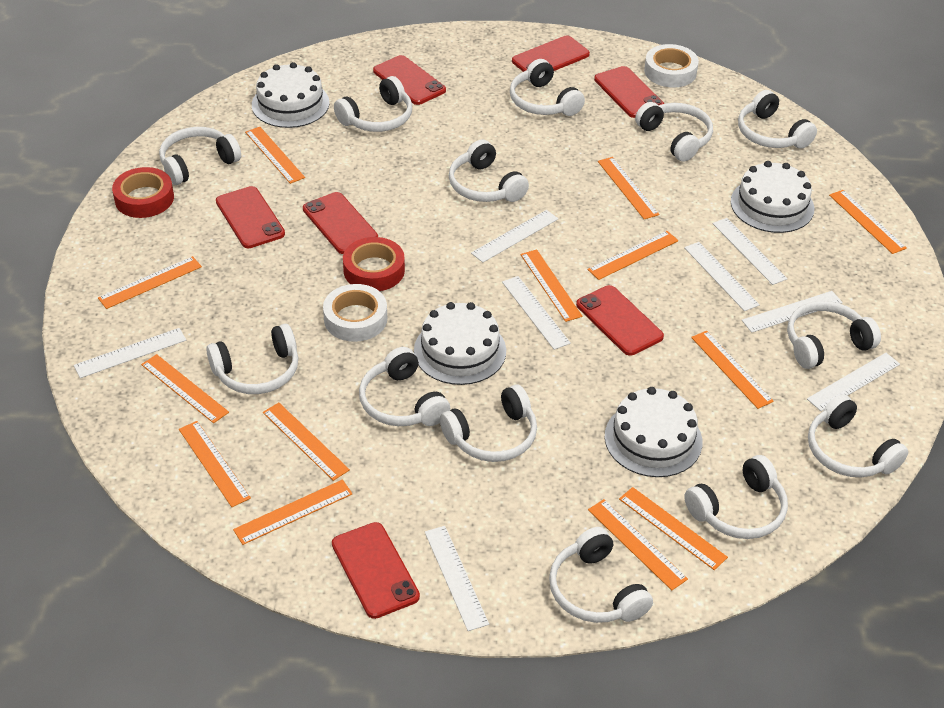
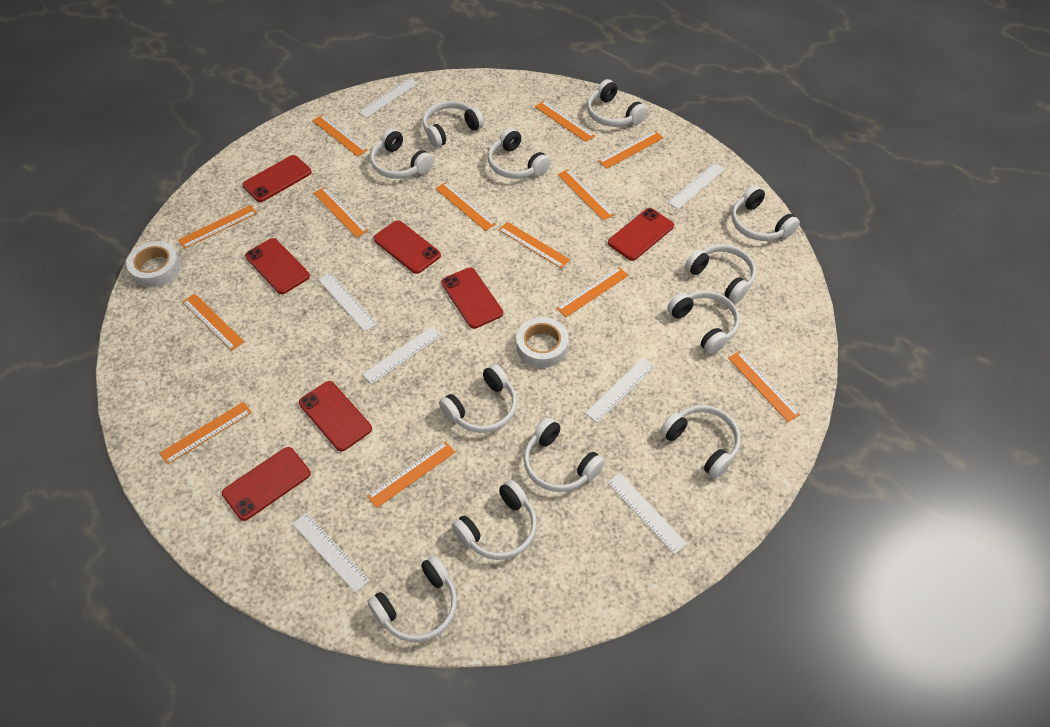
red tape: [112,167,174,218] [343,237,405,291] = 2 -> none = 0
white cake: [252,62,330,128] [414,302,506,385] [605,387,702,477] [731,161,814,233] = 4 -> none = 0
white headphones: [159,127,241,185] [206,324,298,394] [334,76,412,132] [359,347,450,426] [440,384,537,462] [449,140,529,202] [510,59,585,116] [549,527,653,623] [635,102,713,161] [684,455,788,539] [738,90,817,149] [787,301,881,369] [808,394,908,477] = 13 -> [367,555,457,642] [370,128,433,179] [422,101,484,148] [439,364,517,433] [452,480,537,560] [488,128,551,179] [524,418,605,492] [587,79,647,127] [660,405,740,478] [667,291,740,354] [685,244,756,303] [731,185,800,241] = 12
white ruler: [74,328,186,378] [425,526,489,631] [471,210,558,263] [502,276,571,350] [684,242,760,311] [713,218,787,285] [742,291,843,333] [807,353,900,411] = 8 -> [293,513,370,593] [318,272,377,332] [358,78,419,118] [362,326,442,384] [585,357,655,423] [607,473,687,554] [668,163,725,209] = 7

